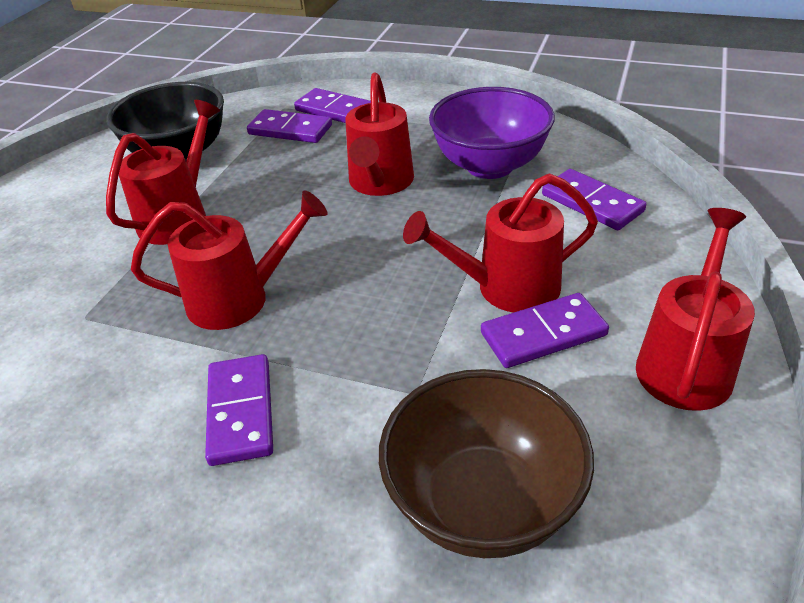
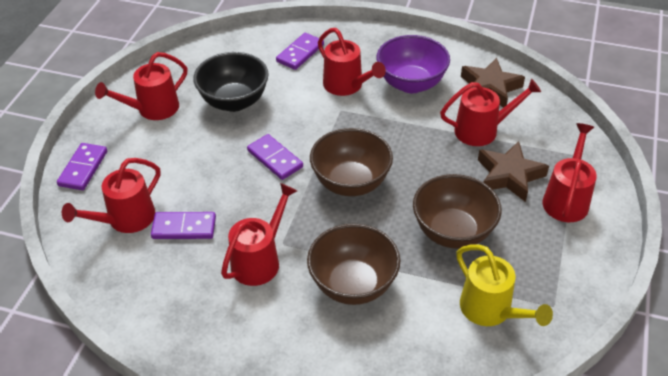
brown bowl: [379,369,594,558] = 1 -> [307,224,400,305] [310,128,393,196] [413,174,502,249] = 3
brown star: none = 0 -> [461,58,525,108] [478,141,549,202] = 2
purple domino: [205,354,273,466] [247,109,332,143] [294,88,371,123] [481,293,609,368] [542,169,646,230] = 5 -> [57,143,107,190] [151,212,216,239] [247,134,303,180] [276,33,324,70] = 4
red watering can: [106,100,220,245] [131,191,328,330] [345,73,414,196] [403,173,598,313] [636,208,755,411] = 5 -> [62,158,160,233] [95,52,187,120] [221,183,297,286] [318,28,386,96] [440,79,541,146] [542,123,597,222] = 6
yellow watering can: none = 0 -> [456,244,553,326] = 1

